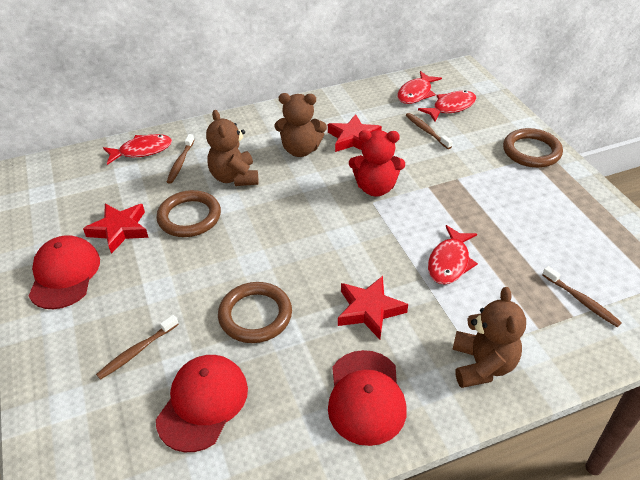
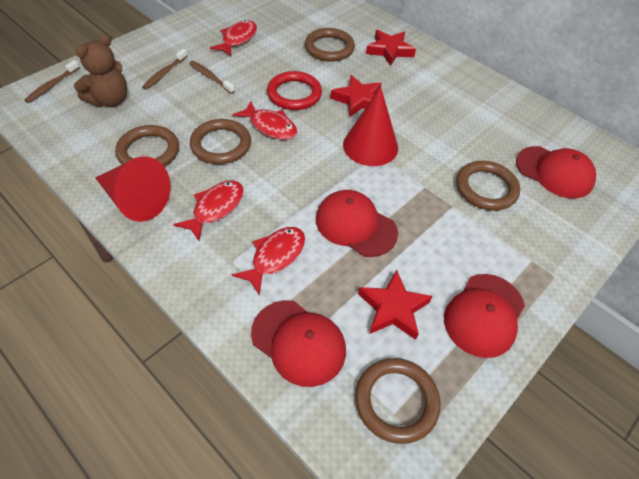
brown ring: [156,190,221,237] [218,282,292,343] [503,128,563,168] = 3 -> [115,125,179,167] [190,119,251,164] [305,28,355,62] [355,358,440,444] [456,161,520,211] = 5
brown teddy bear: [206,110,259,186] [274,93,327,157] [452,287,526,388] = 3 -> [74,34,127,107] = 1
brown toothbrush: [96,315,179,380] [167,134,194,184] [406,113,453,149] [542,266,622,327] = 4 -> [24,60,80,103] [142,49,188,90] [189,61,235,94] = 3
red cap: [29,235,100,309] [156,355,248,452] [328,350,407,446] = 3 -> [251,300,346,387] [316,190,398,257] [444,274,525,358] [516,146,596,199] = 4
red cone: none = 0 -> [95,156,171,222] [343,86,398,166] = 2
red ring: none = 0 -> [267,71,322,110] = 1
red teddy bear: [349,130,405,197] = 1 -> none = 0

